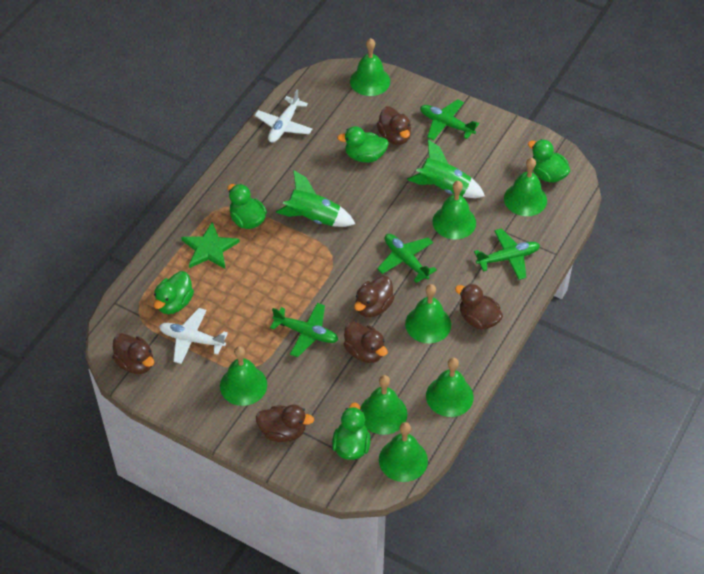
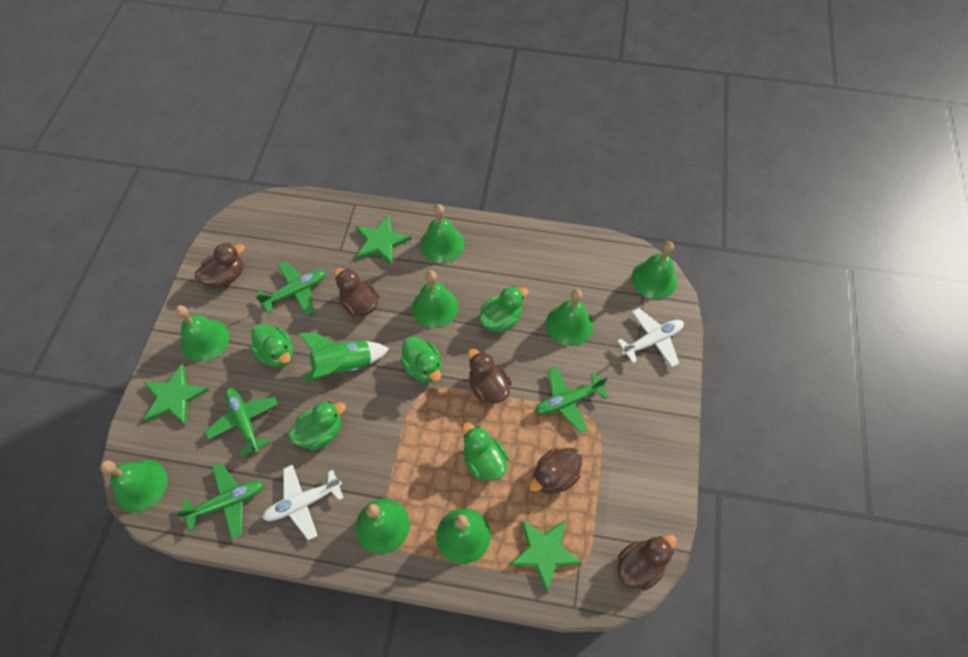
brown duck: [112,333,154,374] [256,405,314,442] [344,321,388,363] [354,276,395,317] [377,106,411,145] [455,284,503,329] = 6 -> [195,243,245,288] [334,268,379,316] [468,349,512,403] [529,448,582,494] [618,535,677,591] = 5
green rocket: [276,170,355,227] [407,139,485,198] = 2 -> [298,333,389,382] = 1
green star: [181,222,240,269] = 1 -> [143,364,209,425] [355,215,412,266] [509,519,582,592] = 3

